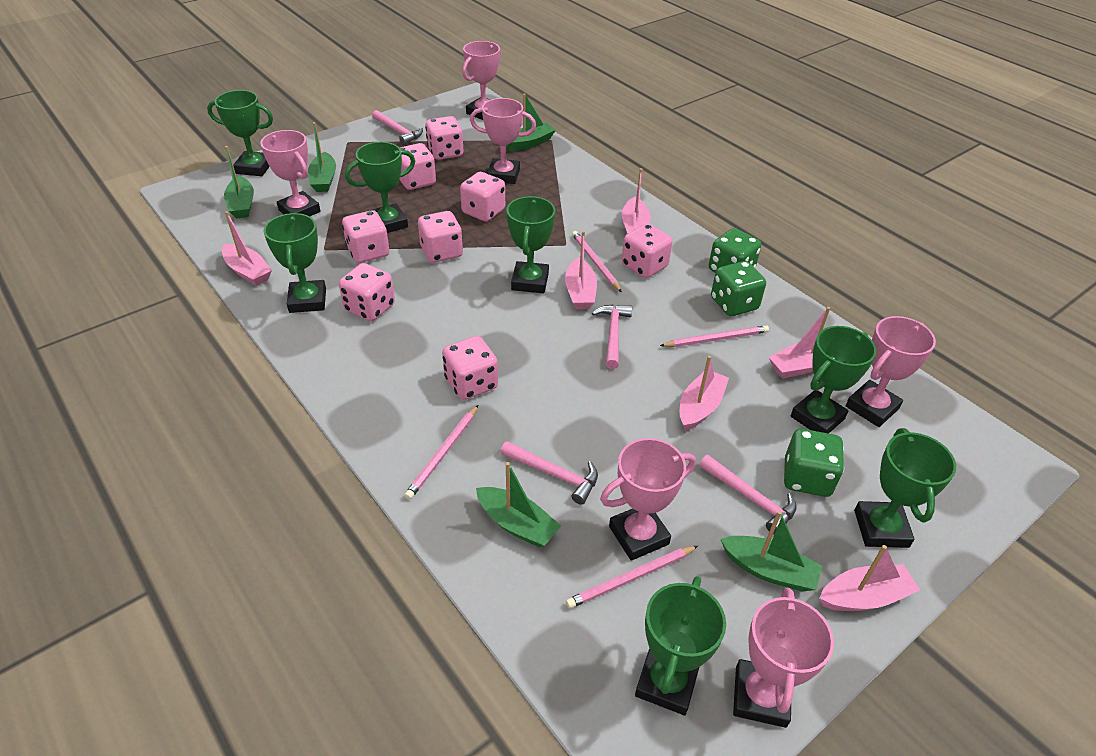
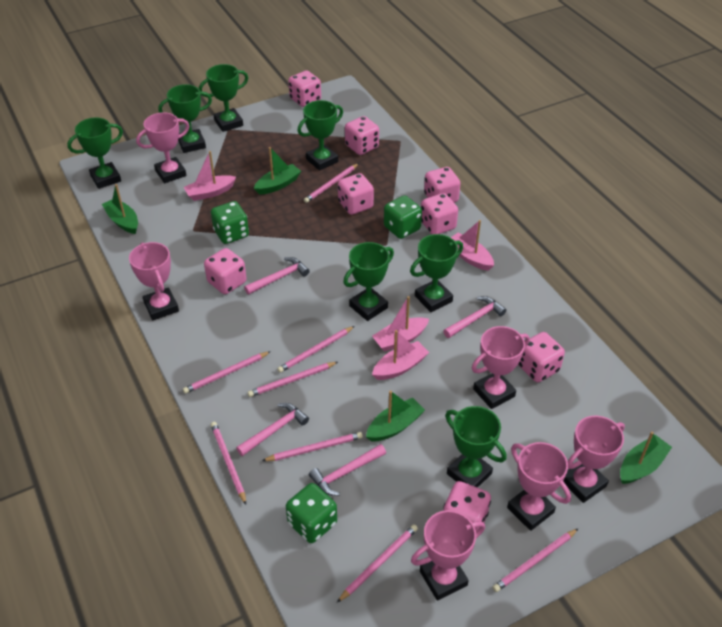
green boat: [224,146,254,219] [308,122,336,192] [476,462,561,548] [506,93,556,151] [721,511,822,592] = 5 -> [102,184,138,234] [254,147,301,194] [366,390,425,441] [620,432,672,484] = 4
pink boat: [222,211,272,286] [565,231,597,309] [622,168,651,234] [680,355,729,431] [769,307,830,379] [819,545,920,611] = 6 -> [184,151,236,201] [372,296,429,351] [372,330,429,380] [450,220,494,271] = 4
pink pencil: [404,405,478,500] [566,546,698,609] [572,231,622,292] [660,325,769,347] = 4 -> [183,351,271,394] [211,422,246,505] [248,362,338,397] [262,432,363,461] [277,326,355,373] [304,163,359,203] [337,524,418,602] [492,529,578,592] = 8

